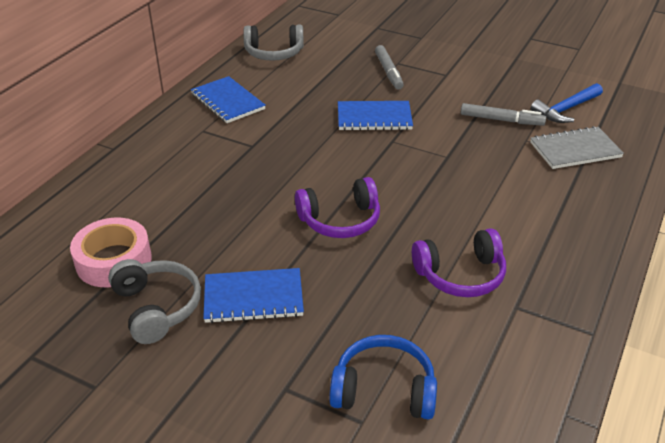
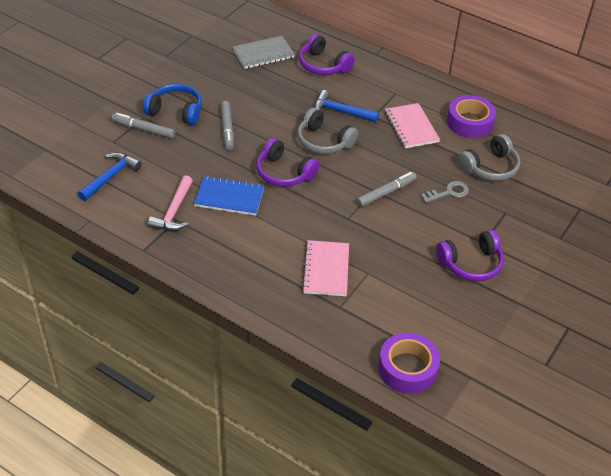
blue hammer: [531,83,603,123] = 1 -> [78,152,142,201] [314,90,379,122] = 2
blue notebook: [191,76,266,123] [203,268,304,323] [338,101,413,131] = 3 -> [194,176,264,216] = 1
grey key: none = 0 -> [421,181,469,203] = 1
grey marker: [375,45,404,90] [461,103,546,126] = 2 -> [111,113,175,139] [221,101,234,150] [357,172,417,207] = 3
pink hammer: none = 0 -> [148,175,193,231] = 1
pink notebook: none = 0 -> [302,240,349,296] [385,103,440,148] = 2
pink tape: [70,217,152,287] = 1 -> none = 0
purple headphones: [295,177,380,238] [412,228,506,297] = 2 -> [256,138,319,187] [299,34,355,75] [436,230,504,282] = 3
purple tape: none = 0 -> [378,333,440,394] [447,95,496,138] = 2

